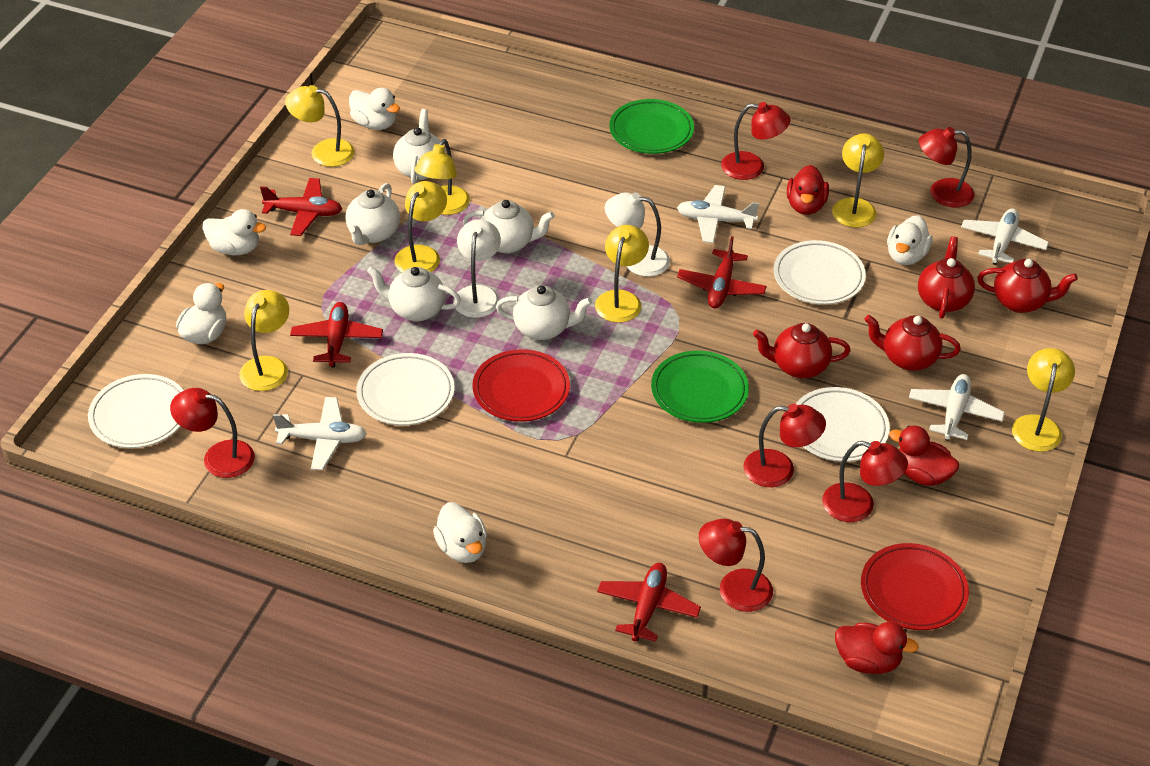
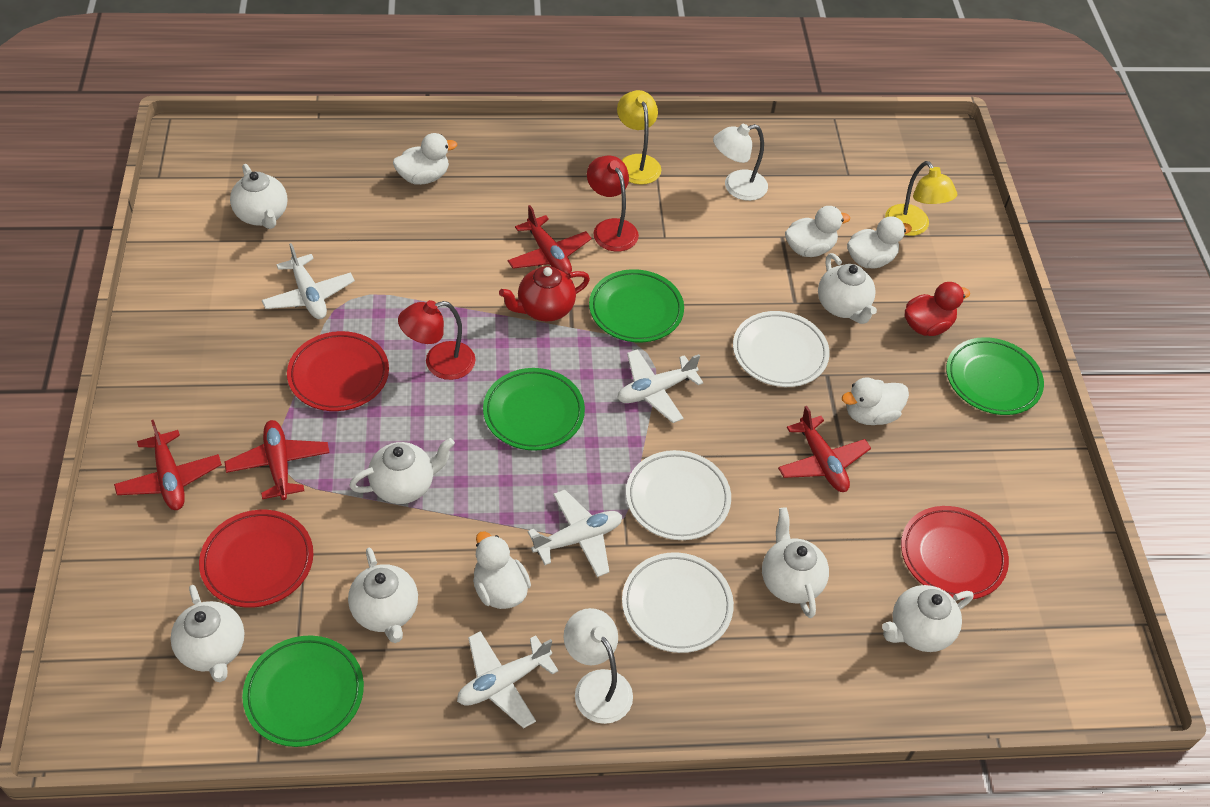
green plate: [609,99,694,154] [651,351,749,423] = 2 -> [242,635,364,747] [483,368,585,451] [589,269,684,342] [946,337,1044,415] = 4
red duck: [787,165,829,215] [835,622,919,674] [889,426,959,486] = 3 -> [905,282,970,336] = 1
red lamp: [170,388,255,478] [699,519,773,612] [721,102,790,180] [744,404,826,487] [822,441,908,522] [919,127,974,208] = 6 -> [398,300,475,380] [587,156,639,252] = 2
red plate: [472,349,570,422] [861,543,969,630] = 2 -> [199,510,313,608] [287,331,389,411] [901,506,1009,600] = 3
red teapot: [753,323,850,378] [864,315,961,371] [918,236,975,319] [977,259,1078,313] = 4 -> [499,266,590,321] = 1
white plate: [88,374,184,448] [356,353,454,426] [774,240,866,305] [796,387,890,462] = 4 -> [622,552,734,653] [626,450,731,540] [733,311,830,387] = 3
white teapot: [345,183,400,245] [367,266,461,321] [393,109,445,184] [463,200,555,253] [496,285,592,340] = 5 -> [170,585,244,682] [230,164,287,229] [348,548,418,643] [349,438,455,504] [762,507,829,618] [818,253,877,324] [882,585,974,652] = 7
yellow lamp: [239,290,289,391] [285,85,355,167] [394,181,447,273] [415,139,470,215] [595,225,649,323] [832,133,884,228] [1012,348,1075,452] = 7 -> [617,90,661,184] [885,161,957,236] = 2

